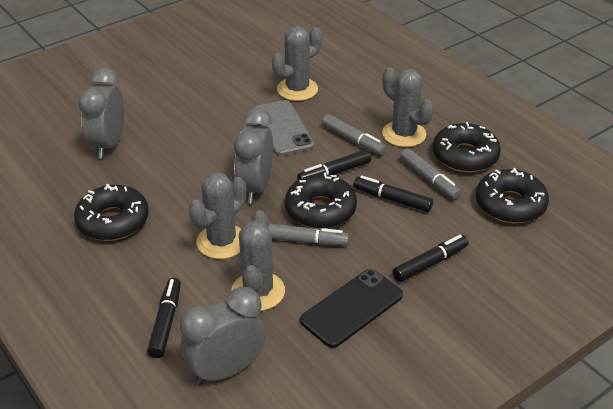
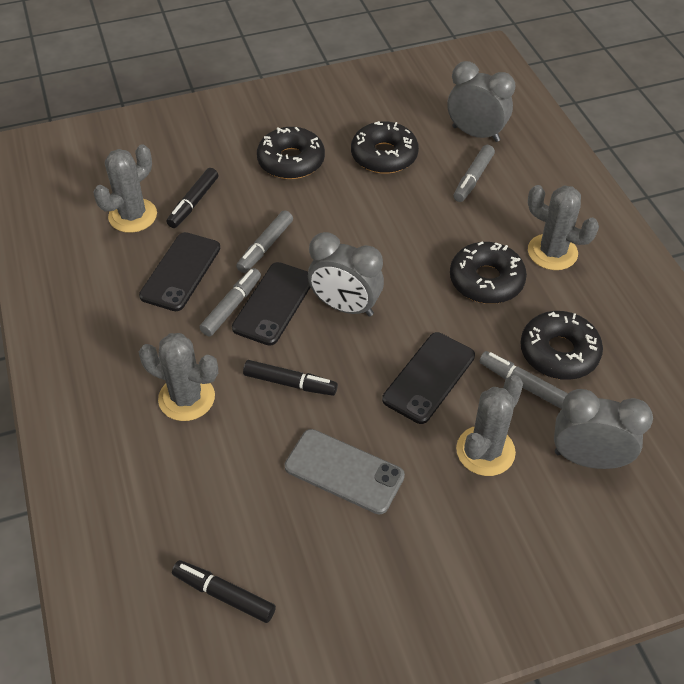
black marker: [147,278,181,358] [297,150,371,180] [353,176,433,212] [393,235,469,282] = 4 -> [166,168,218,228] [172,560,276,623] [243,360,338,396] = 3
black phone: [300,269,403,348] = 1 -> [139,232,220,311] [232,262,311,346] [382,332,475,424] = 3
grey marker: [269,224,349,246] [322,114,387,155] [400,148,461,200] = 3 -> [199,268,261,336] [236,210,293,273] [453,145,495,202] [479,351,568,409] = 4

